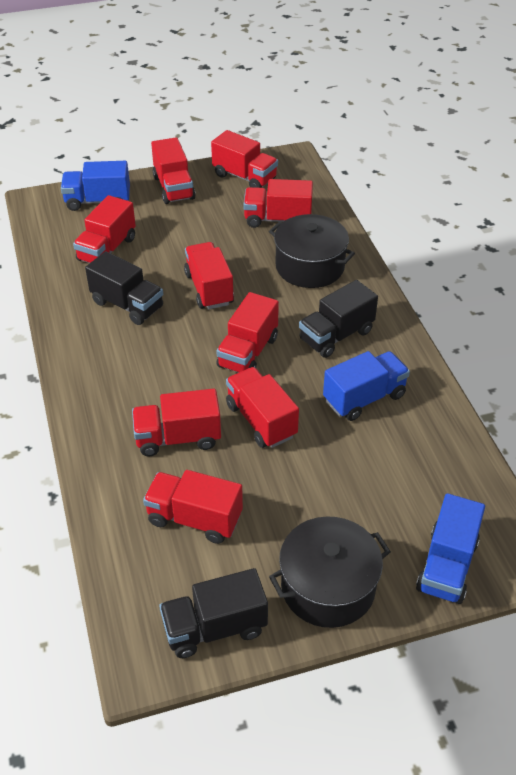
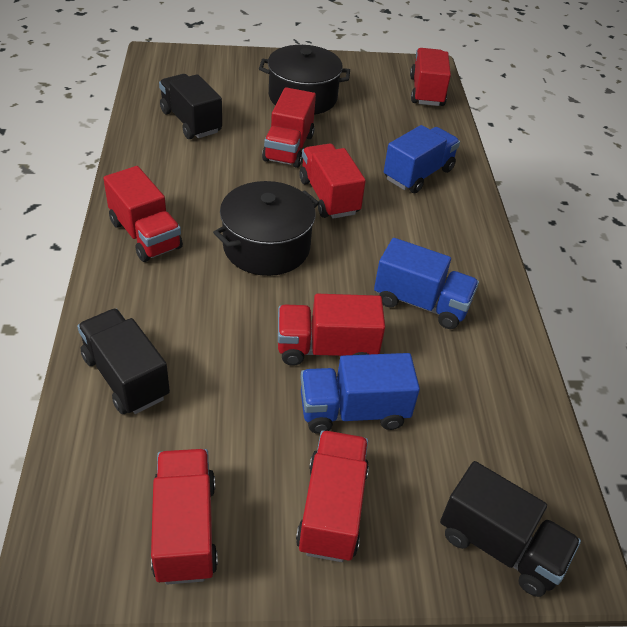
red truck: [73,195,136,263] [132,389,221,456] [143,470,243,544] [151,137,196,204] [184,242,234,309] [211,130,278,188] [216,292,279,373] [226,367,299,448] [244,179,313,228] = 9 -> [103,166,183,262] [151,449,218,585] [262,87,316,168] [278,294,385,366] [296,431,369,562] [299,143,366,219] [410,48,451,106] = 7

